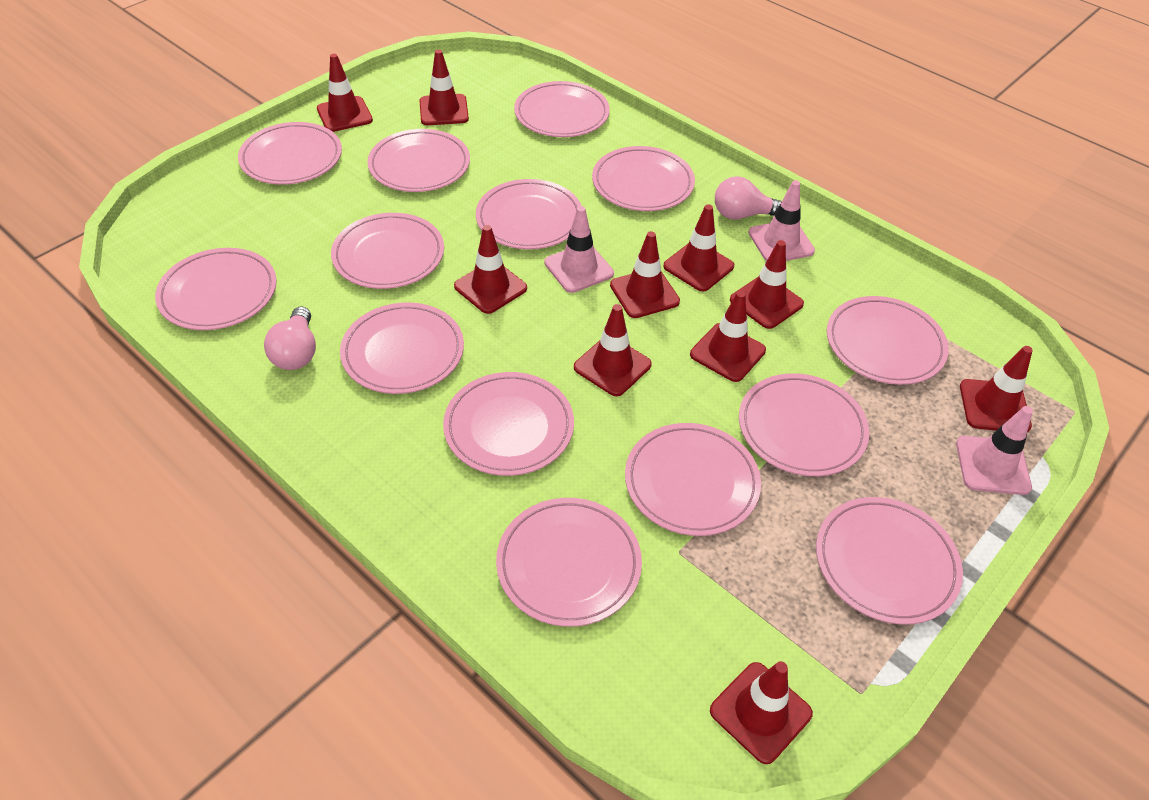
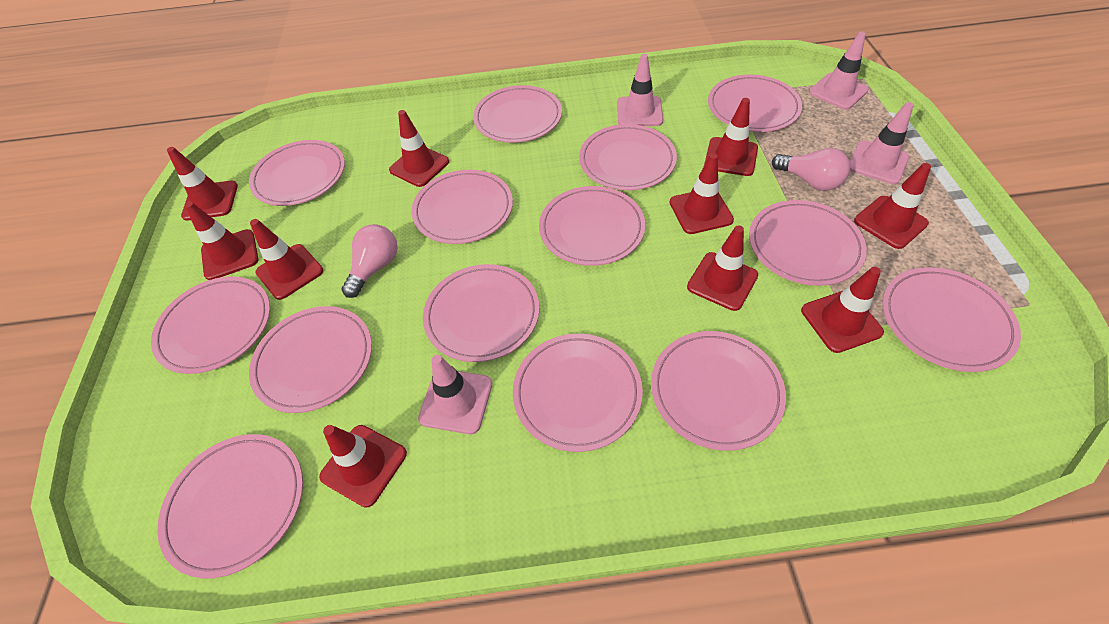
pink traffic cone: [544,206,614,293] [748,180,815,261] [956,406,1033,495] = 3 -> [418,355,492,434] [617,54,663,126] [809,32,869,110] [850,102,914,184] = 4

